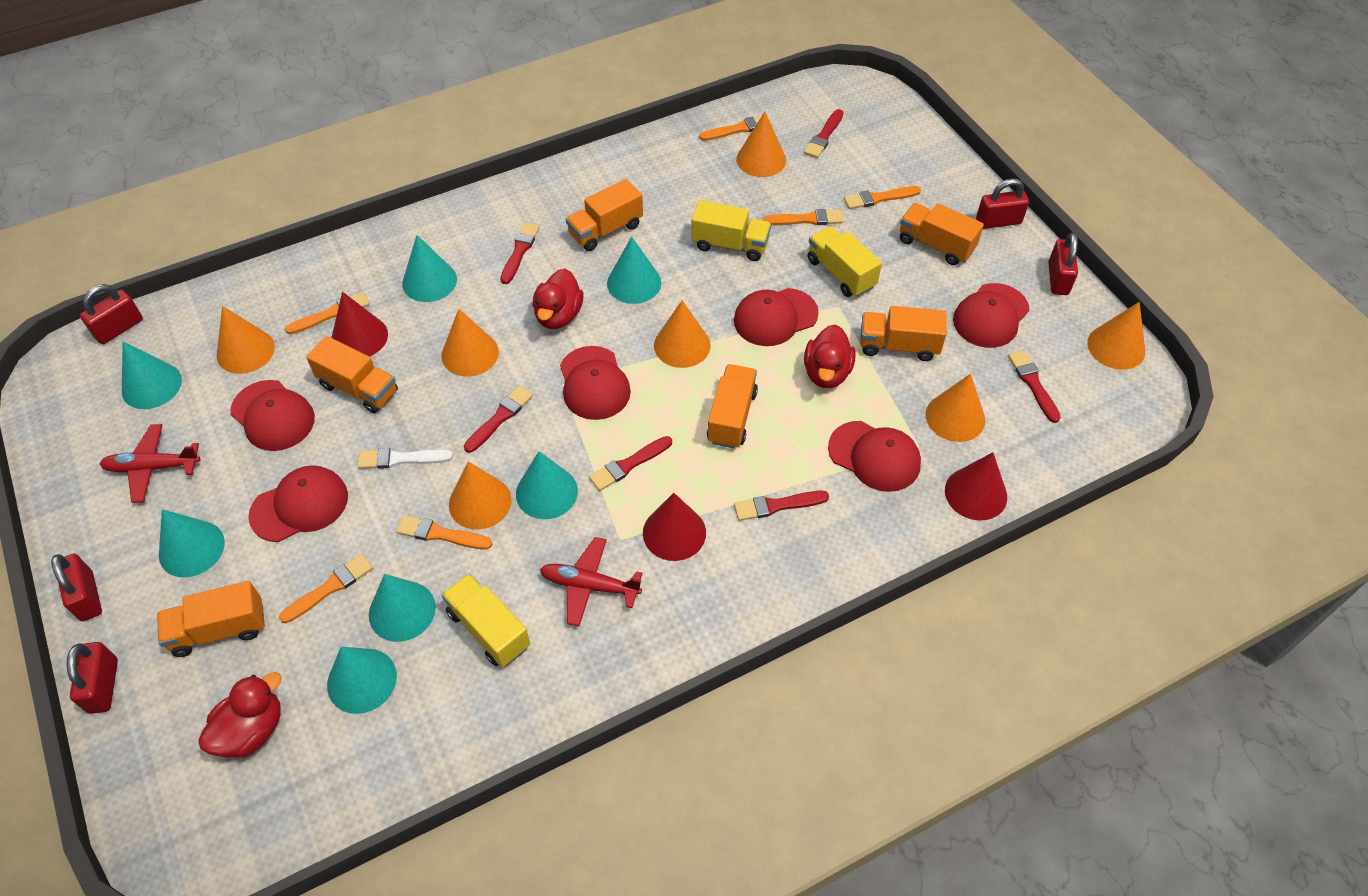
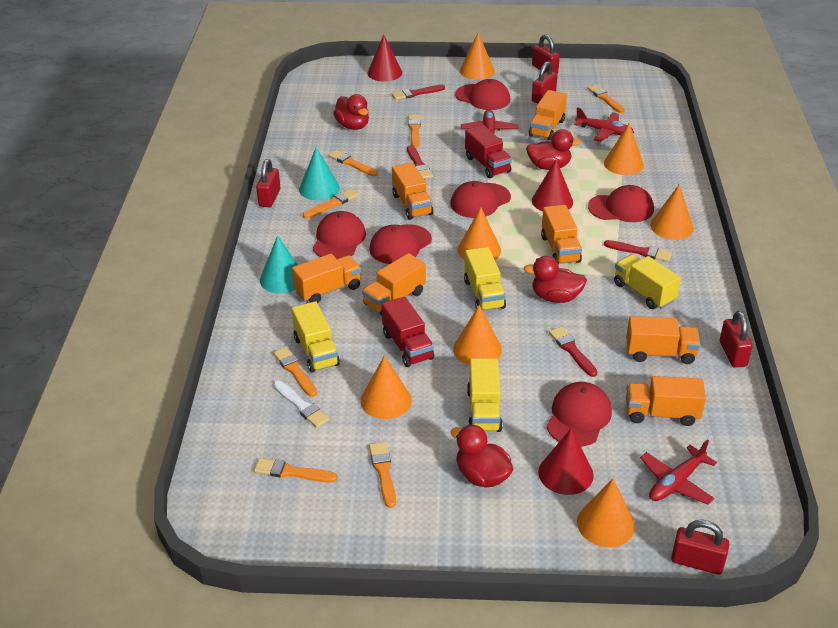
orange brush: [279,554,373,623] [285,292,370,334] [396,515,492,550] [699,115,772,141] [763,209,844,225] [844,186,921,209] = 6 -> [254,458,338,483] [273,347,317,397] [303,189,358,219] [328,150,378,176] [369,442,396,508] [408,114,421,147] [587,84,625,113] = 7
orange truck: [157,581,265,657] [306,336,398,414] [566,179,643,251] [707,364,758,448] [860,306,947,361] [900,203,984,265] = 6 -> [292,254,361,303] [362,253,426,315] [392,162,433,220] [529,90,567,141] [541,205,582,265] [626,316,700,364] [626,376,706,426] = 7
red brush: [464,386,533,453] [500,222,540,284] [589,436,672,491] [734,491,829,521] [804,109,843,158] [1008,350,1061,423] = 6 -> [392,85,445,100] [407,145,433,179] [549,327,597,377] [604,240,672,262] = 4
red duck: [198,672,282,758] [532,269,584,329] [804,324,856,388] = 3 -> [333,94,369,130] [450,425,513,488] [523,256,587,303] [526,129,581,170] = 4
red plane: [100,424,200,503] [540,537,642,626] = 2 -> [461,110,518,141] [574,107,634,142] [640,439,717,505] = 3
red truck: none = 0 -> [382,297,434,367] [465,125,512,178] = 2
turquoise cone: [122,341,182,409] [159,509,225,577] [327,647,397,714] [369,574,436,642] [402,235,457,302] [516,451,578,519] [607,237,661,304] = 7 -> [260,235,298,293] [299,147,340,200] = 2
yellow truck: [442,574,530,667] [691,200,771,261] [808,226,882,297] = 3 -> [292,301,340,373] [464,247,506,310] [467,358,503,432] [614,254,681,309] = 4

